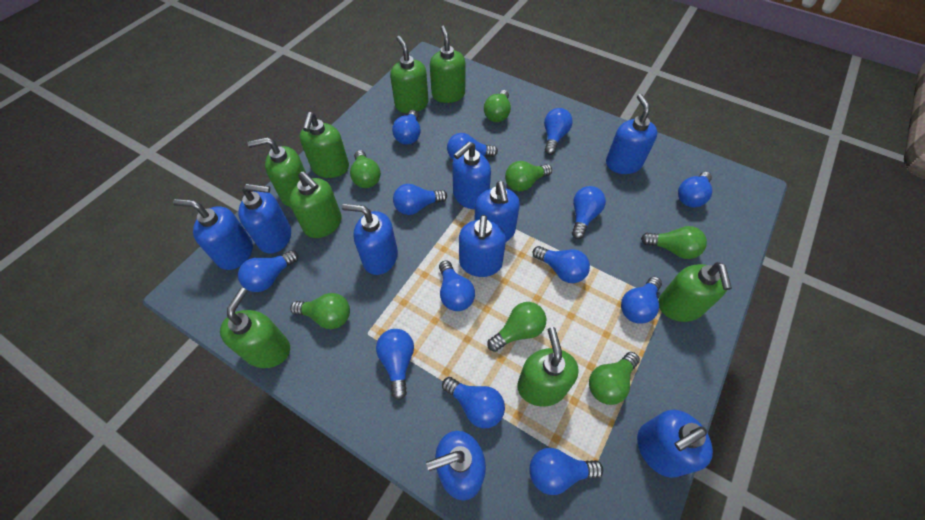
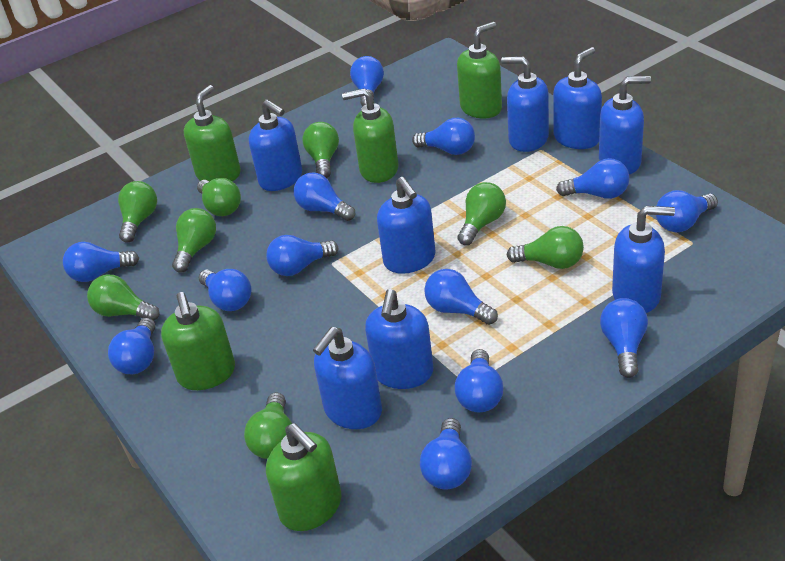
blue soap dispenser: [173,199,253,270] [238,184,291,254] [342,204,398,275] [426,431,486,500] [452,142,491,209] [459,215,506,277] [474,181,520,242] [606,94,658,174] [637,410,713,478] = 9 -> [249,99,302,191] [313,327,382,429] [365,289,433,389] [377,177,436,274] [501,56,549,152] [553,47,602,149] [599,76,651,174] [612,206,675,313] = 8
green light bulb: [290,293,350,329] [350,150,381,188] [484,90,511,122] [487,302,546,352] [505,161,552,191] [589,352,640,405] [641,226,707,259] = 7 -> [87,274,160,321] [118,181,157,243] [172,208,216,273] [197,178,241,216] [244,392,292,459] [303,122,339,178] [458,182,506,245] [507,226,584,269] = 8
green soap dispenser: [220,288,290,368] [247,137,306,207] [289,171,342,238] [299,112,349,178] [390,36,429,113] [430,26,466,103] [517,327,579,407] [658,262,732,322] = 8 -> [161,292,235,390] [184,85,241,182] [266,423,341,531] [342,88,399,183] [457,22,502,118] = 5

